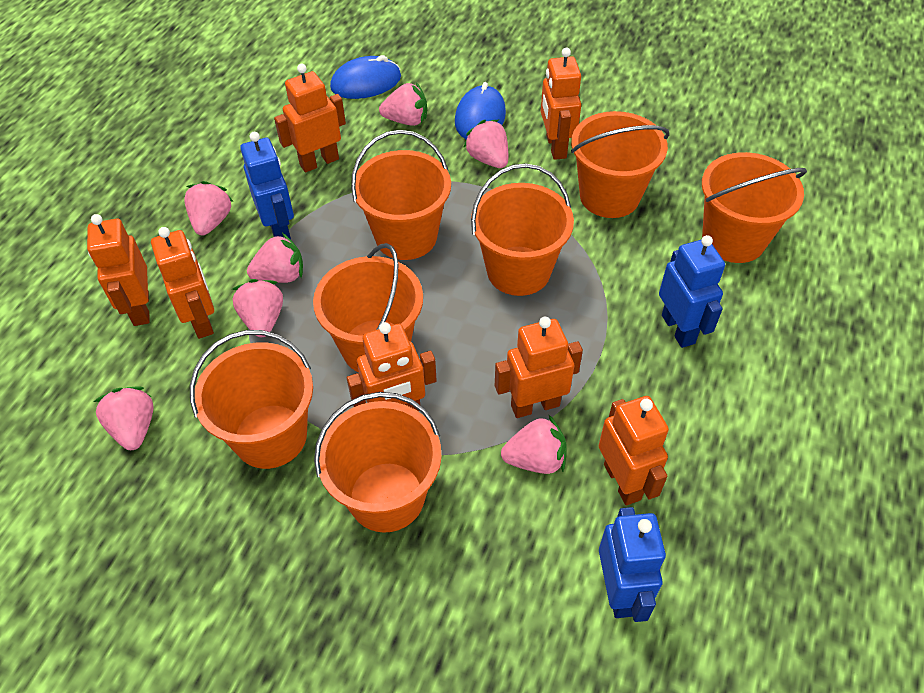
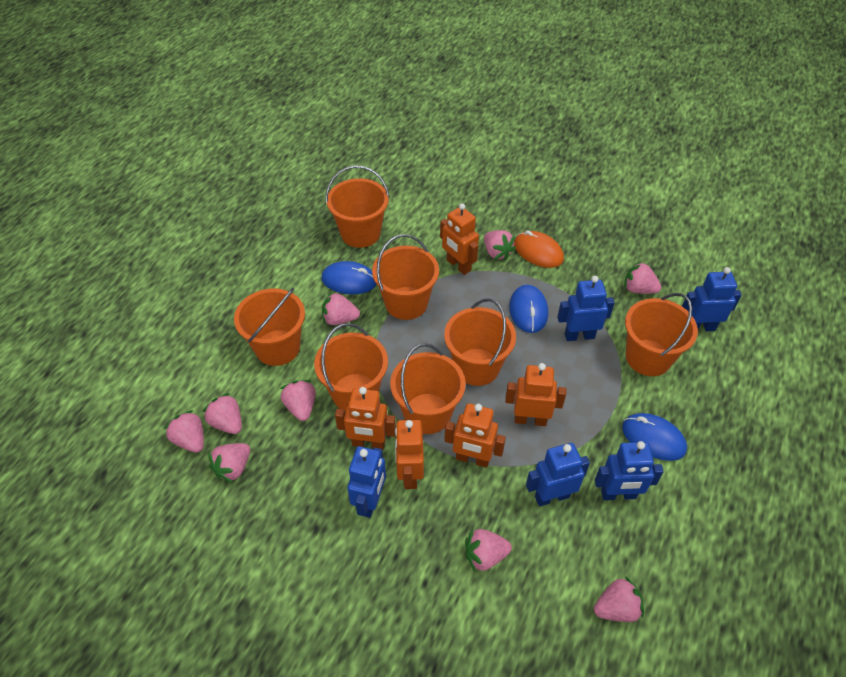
blue mouse: [330,55,401,99] [455,82,506,139] = 2 -> [321,261,377,295] [509,285,548,333] [622,413,687,461] = 3
blue robot: [240,132,294,239] [599,507,666,622] [659,235,725,348] = 3 -> [347,446,386,518] [526,443,590,506] [557,276,615,341] [595,441,664,500] [682,267,742,331] = 5
orange mouse: none = 0 -> [514,230,564,268] = 1
orange robot: [87,214,150,326] [151,227,214,339] [274,64,346,172] [347,322,437,411] [495,317,583,418] [541,48,581,160] [598,396,669,505] = 7 -> [335,387,396,450] [395,420,424,489] [440,203,479,275] [444,403,506,468] [505,363,566,426] = 5
pink strawberry: [94,387,154,450] [184,181,233,235] [232,279,283,337] [247,233,303,283] [379,82,427,126] [463,120,508,168] [501,415,567,474] = 7 -> [164,410,204,453] [203,393,242,434] [208,443,250,483] [280,380,316,421] [322,292,360,325] [465,529,512,571] [484,230,516,261] [594,576,644,622] [624,261,661,294] = 9

